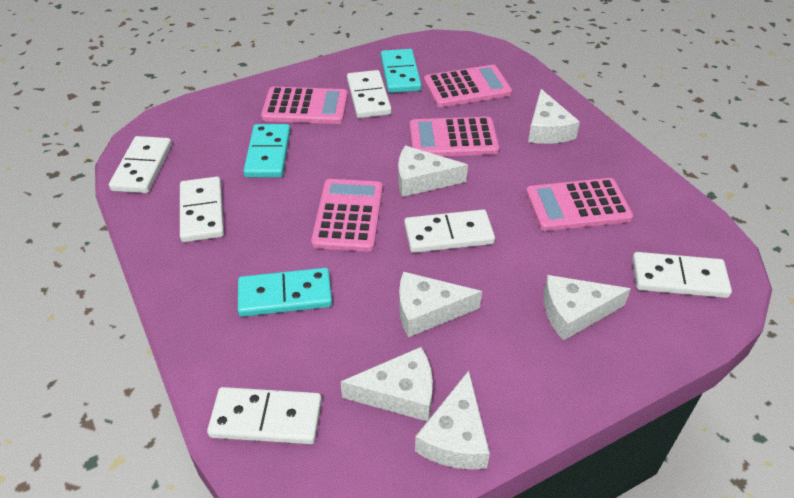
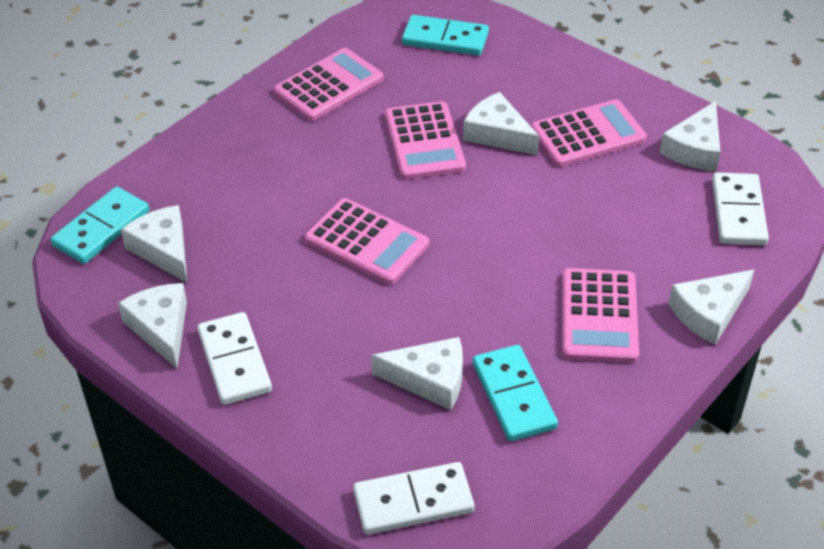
white domino: [109,136,172,193] [180,177,224,242] [207,387,322,444] [347,70,392,118] [404,209,495,253] [632,252,732,298] = 6 -> [197,312,272,405] [353,462,475,535] [712,172,769,245] = 3

